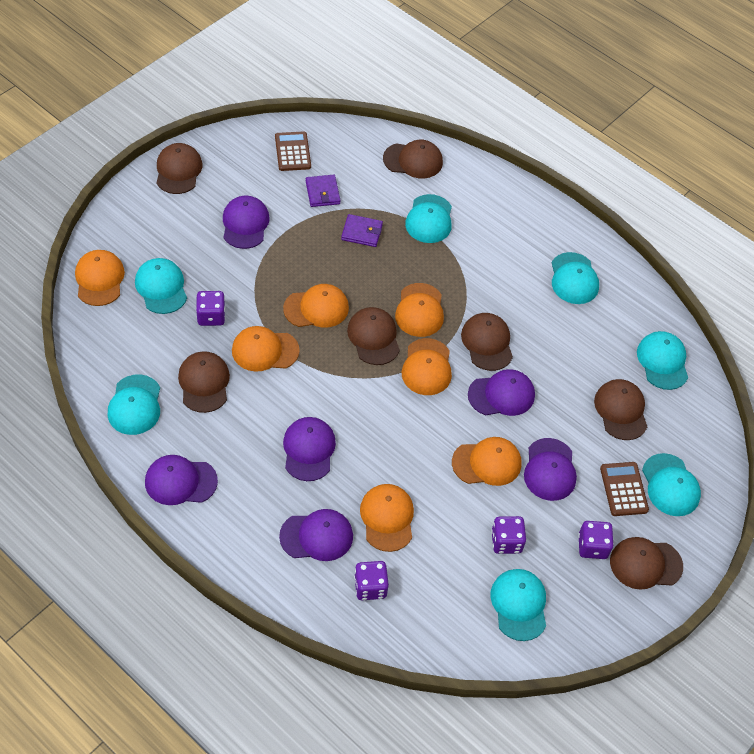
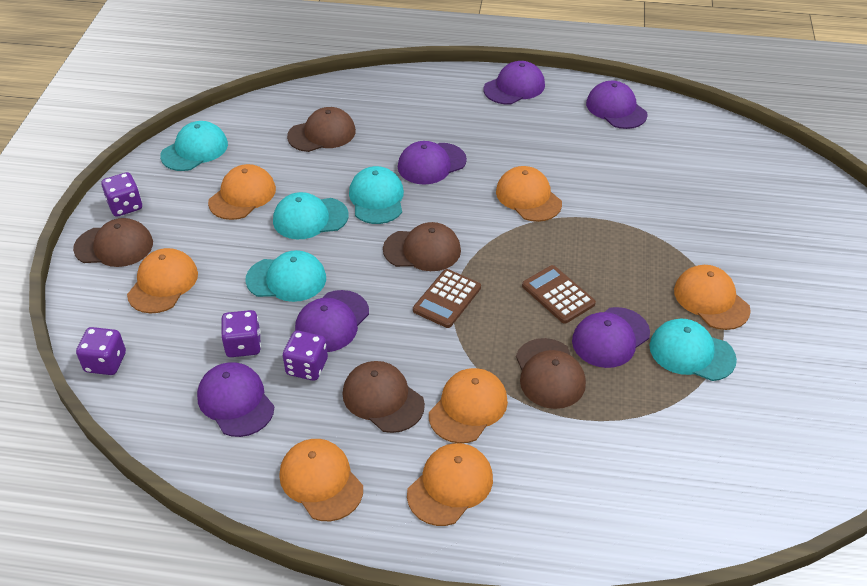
brown cap: [156,143,202,194] [178,351,230,413] [347,307,400,365] [383,140,443,178] [461,313,513,371] [594,379,647,440] [610,537,683,590] = 7 -> [73,218,153,267] [287,107,356,152] [343,361,425,433] [383,222,461,271] [516,338,586,409] = 5
purple wallet: [306,175,341,207] [341,214,383,247] = 2 -> none = 0
turquoise cap: [108,374,160,435] [135,258,187,314] [405,194,452,243] [491,569,546,641] [552,252,599,304] [637,331,688,390] [642,453,701,516] = 7 -> [160,121,228,171] [246,250,326,302] [273,192,349,239] [349,166,404,224] [649,319,737,381] = 5

